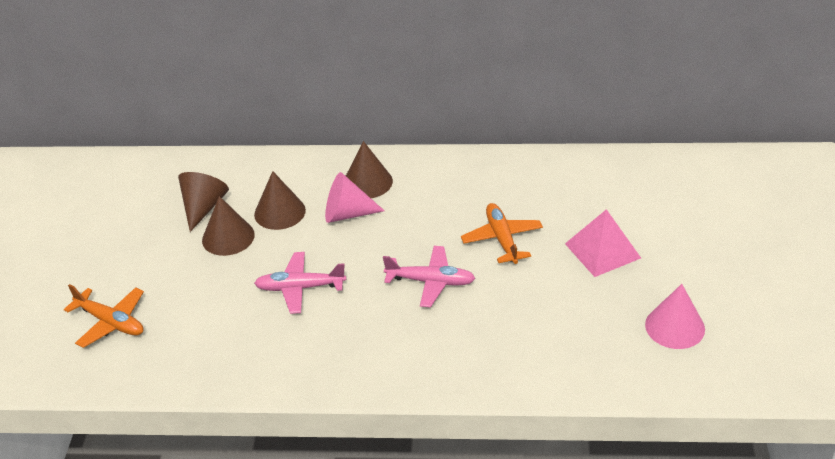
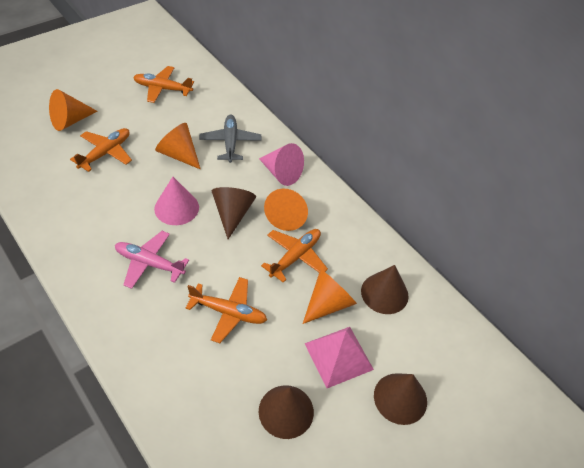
grey plane: none = 0 -> [199,115,262,163] = 1
orange cone: none = 0 -> [49,89,97,131] [155,123,201,170] [264,189,308,231] [303,269,357,324] = 4
orange plane: [64,284,144,348] [461,203,543,264] = 2 -> [70,128,132,172] [133,66,194,103] [186,277,267,343] [261,229,328,283] = 4
pink plane: [254,252,346,314] [383,246,475,307] = 2 -> [115,231,189,289] = 1

